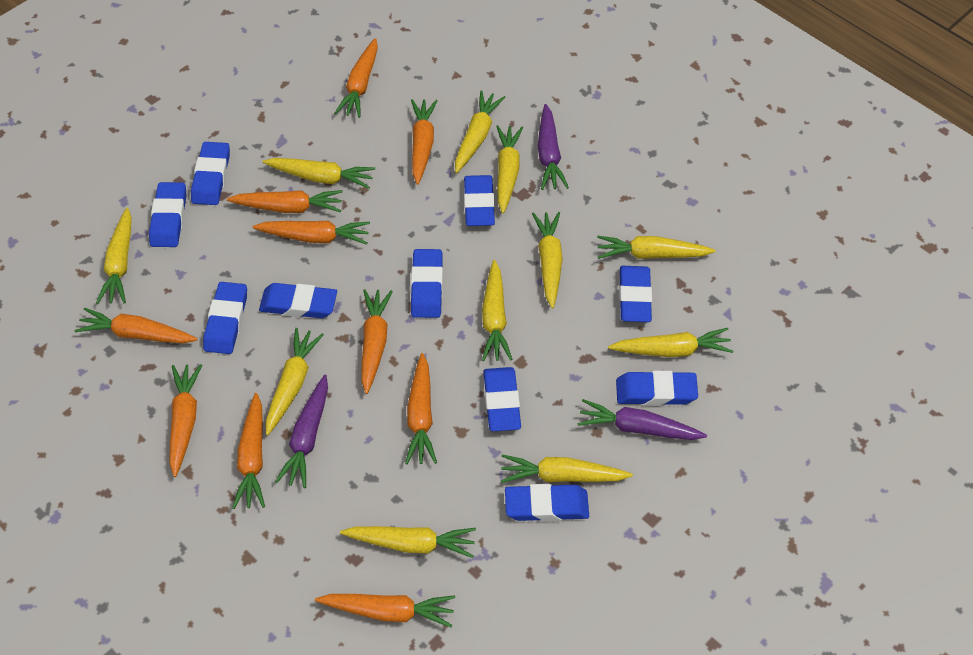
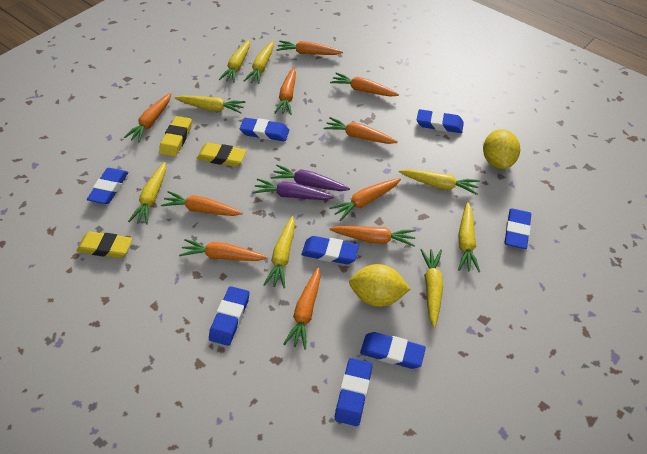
blue eraser: [149,182,186,247] [191,142,230,205] [203,282,247,354] [259,283,337,318] [411,249,443,318] [464,175,495,226] [483,367,521,431] [505,484,589,521] [616,370,698,406] [619,266,652,322] = 10 -> [87,168,128,204] [209,286,249,346] [240,118,289,141] [301,236,359,264] [335,358,372,426] [360,332,426,369] [416,109,464,133] [504,208,531,249] = 8
purple carrot: [275,375,328,488] [538,104,569,190] [577,399,707,440] = 3 -> [252,179,334,200] [270,165,350,191] = 2
yellow carrot: [96,208,132,304] [263,158,375,189] [266,328,324,435] [340,526,476,558] [455,90,506,173] [482,260,513,361] [496,125,523,213] [501,454,633,483] [532,212,563,308] [597,236,716,259] [608,328,733,357] = 11 -> [128,162,166,225] [175,95,246,113] [219,40,250,83] [244,41,274,84] [264,216,295,288] [399,169,480,195] [420,249,443,328] [458,202,480,272] = 8
yellow eraser: none = 0 -> [77,231,133,258] [159,116,192,157] [196,143,247,167] = 3
yellow lemon: none = 0 -> [349,264,411,307] [483,129,520,169] = 2

